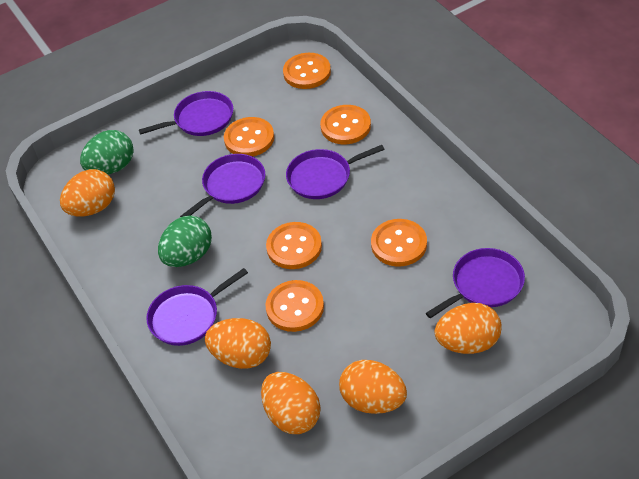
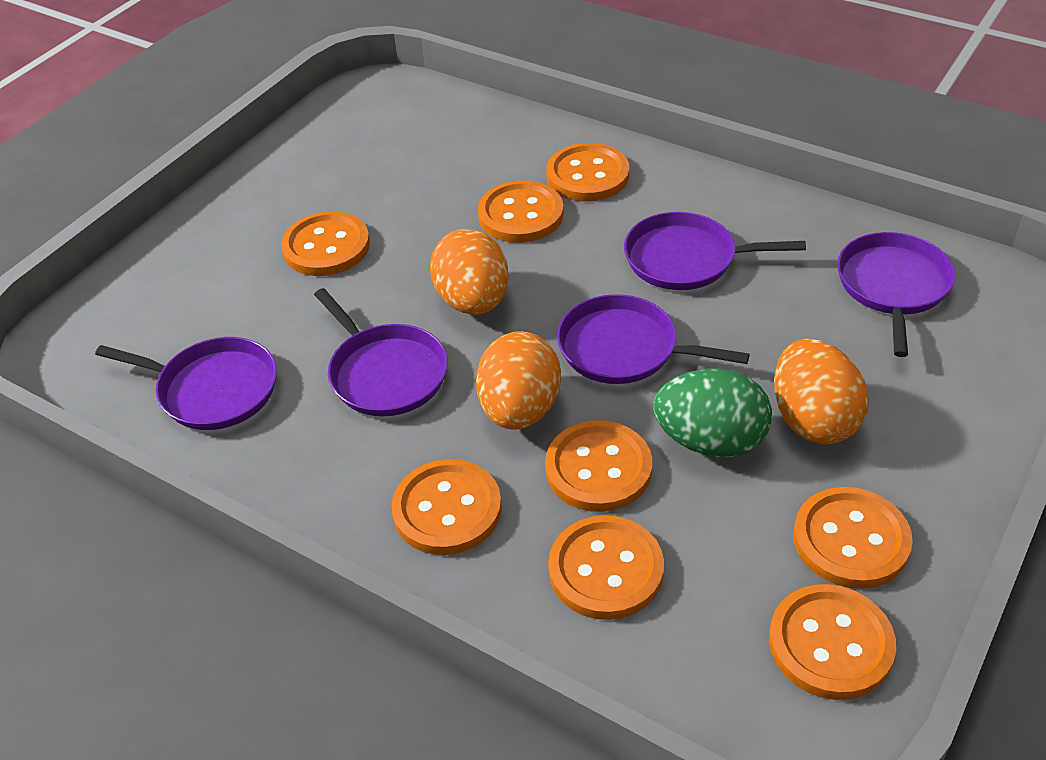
green egg: [80,130,134,175] [158,216,212,267] = 2 -> [653,368,772,458] = 1
orange button: [224,117,274,156] [265,280,324,332] [266,222,322,269] [283,53,331,89] [320,105,371,144] [371,219,427,266] = 6 -> [281,211,370,276] [391,459,502,555] [478,181,564,243] [545,420,652,512] [546,143,629,201] [548,515,664,620] [769,584,896,700] [793,487,913,589] = 8
orange egg: [60,169,115,217] [205,318,271,369] [261,372,320,434] [339,360,407,414] [435,303,502,354] = 5 -> [430,229,509,315] [476,331,561,430] [774,339,869,444] = 3

